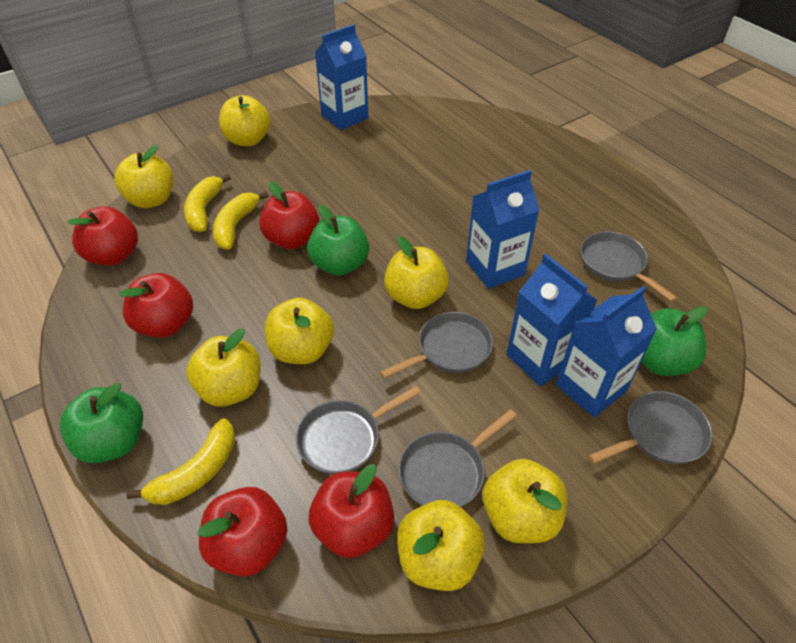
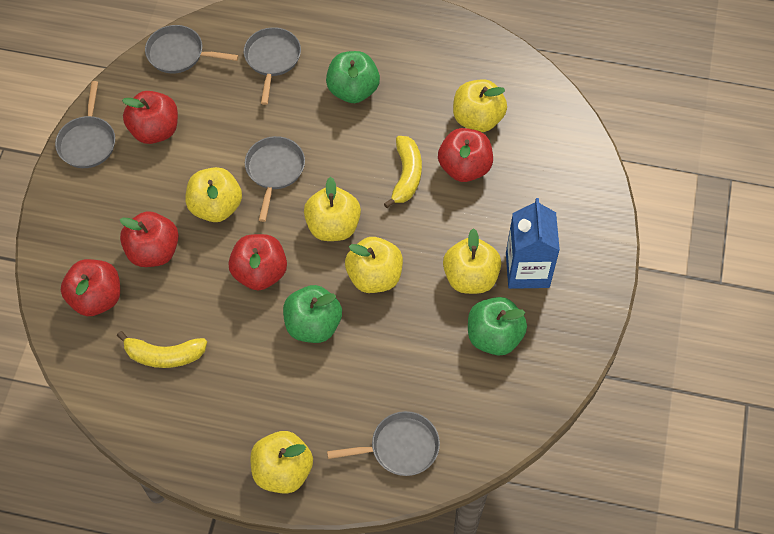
blue carton: [315,24,369,130] [466,170,540,289] [506,254,597,386] [556,286,657,418] = 4 -> [506,198,560,289] = 1
yellow apple: [115,145,173,208] [186,329,261,407] [219,95,271,146] [265,298,334,364] [384,236,449,309] [397,500,485,591] [483,459,567,543] = 7 -> [186,167,242,222] [250,431,313,494] [304,177,361,241] [345,237,403,293] [443,228,501,294] [453,79,507,132] = 6
yellow banana: [126,418,235,505] [184,174,231,232] [213,191,268,249] = 3 -> [117,331,207,368] [384,136,422,208] = 2

